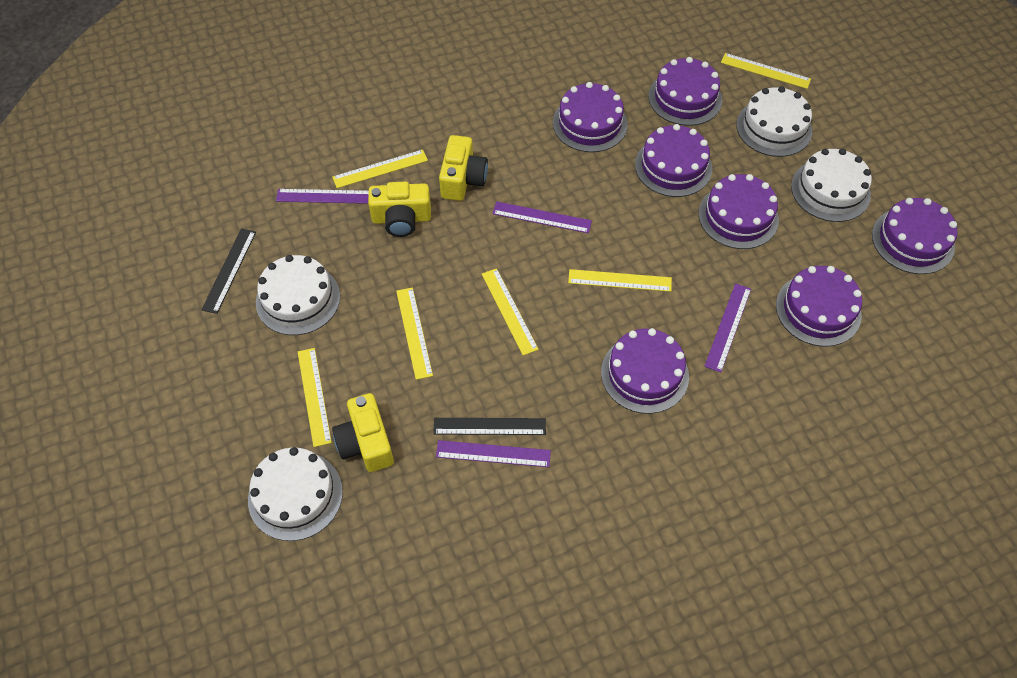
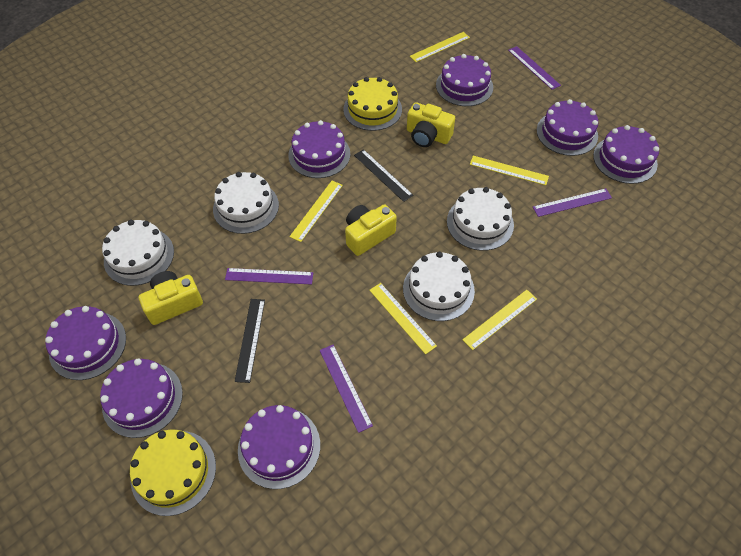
yellow cake: none = 0 -> [130,429,216,516] [343,77,402,131] = 2
yellow ruler: [298,348,332,447] [332,150,428,188] [396,287,433,380] [482,268,539,355] [568,269,672,292] [721,53,811,89] = 6 -> [290,181,343,242] [369,283,437,354] [410,32,470,62] [462,290,537,350] [470,156,549,185] = 5

